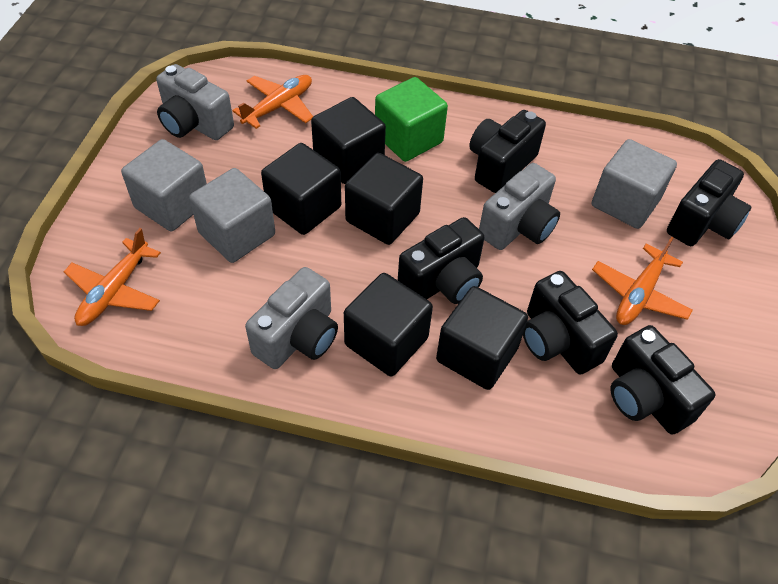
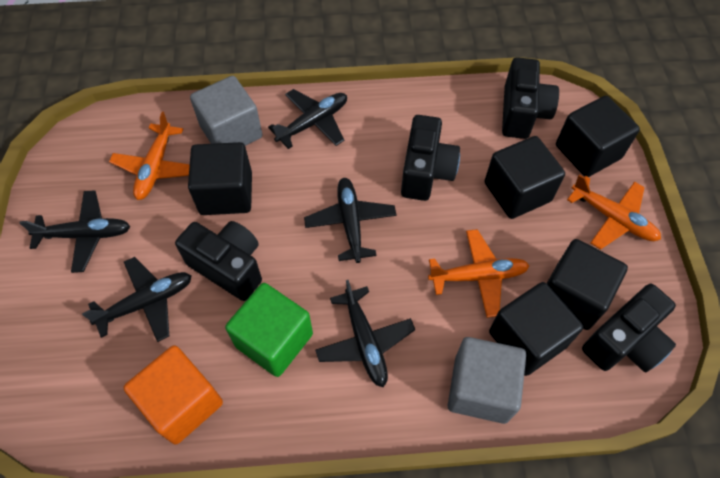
black camera: [398,217,485,304] [469,110,546,193] [523,271,618,375] [611,325,716,435] [667,159,751,246] = 5 -> [175,221,262,301] [401,115,460,201] [502,57,559,139] [582,284,676,372] = 4
black plane: none = 0 -> [20,190,131,273] [82,257,192,342] [268,89,347,149] [304,178,397,263] [315,280,415,387] = 5
grey camera: [156,64,234,140] [245,267,338,369] [479,163,560,250] = 3 -> none = 0
grey cube: [121,139,207,231] [189,168,275,263] [592,139,677,229] = 3 -> [190,76,263,146] [448,337,526,424] = 2
orange cube: none = 0 -> [124,345,223,445] = 1

